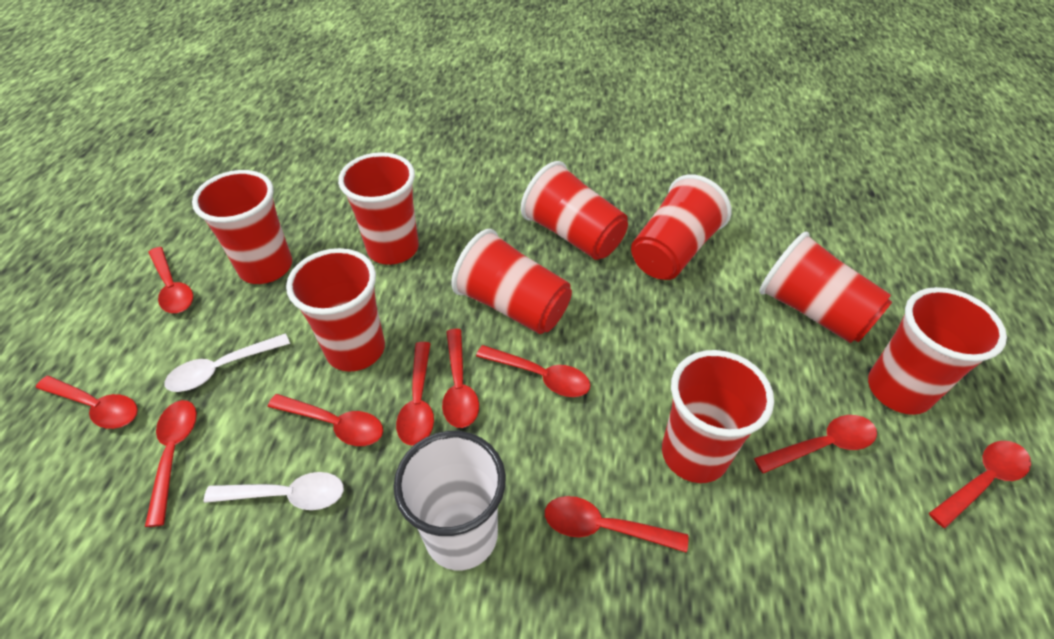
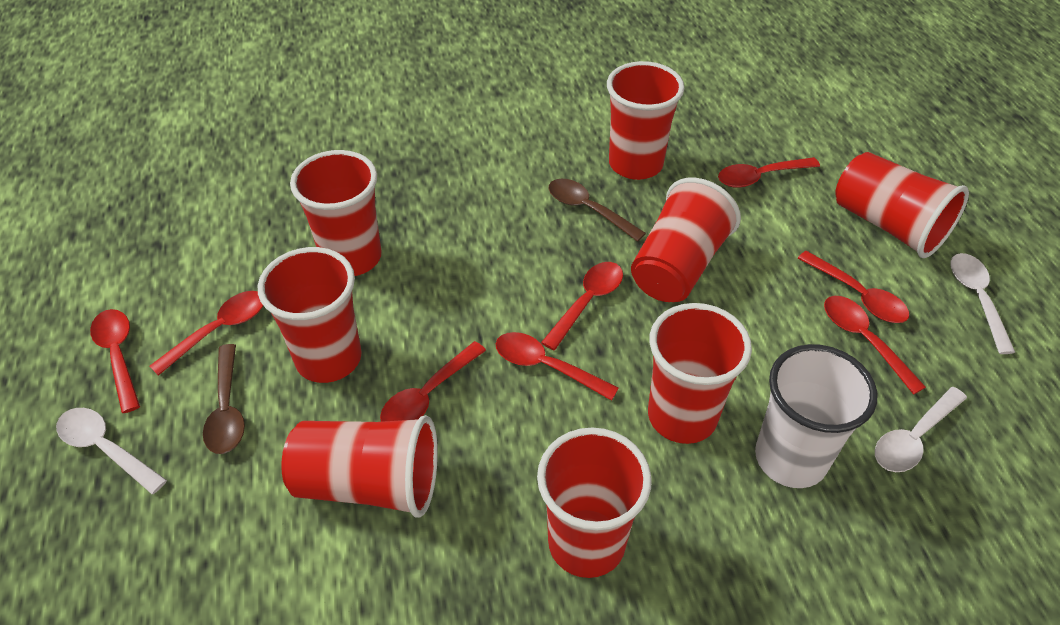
brown spoon: none = 0 -> [203,344,245,454] [548,179,646,242] = 2
red cup: [192,170,292,284] [286,248,385,372] [338,152,419,265] [451,229,572,334] [521,161,628,260] [631,174,732,280] [662,350,774,483] [759,232,892,344] [868,287,1007,415] = 9 -> [258,247,362,383] [281,415,438,518] [290,150,382,276] [537,428,652,578] [607,61,684,180] [631,178,741,302] [648,303,752,444] [835,152,969,258] = 8
red spoon: [36,376,138,429] [145,400,197,527] [148,247,193,313] [268,394,383,446] [396,342,434,446] [442,329,479,428] [476,345,590,397] [545,496,689,553] [754,415,877,474] [929,441,1031,528] = 10 -> [90,309,140,413] [149,291,263,376] [380,341,486,422] [495,332,619,401] [541,262,623,350] [718,157,820,188] [797,251,909,323] [824,296,926,394] = 8
white spoon: [164,333,290,392] [204,472,344,510] = 2 -> [56,408,167,494] [875,387,967,472] [950,253,1015,354] = 3

